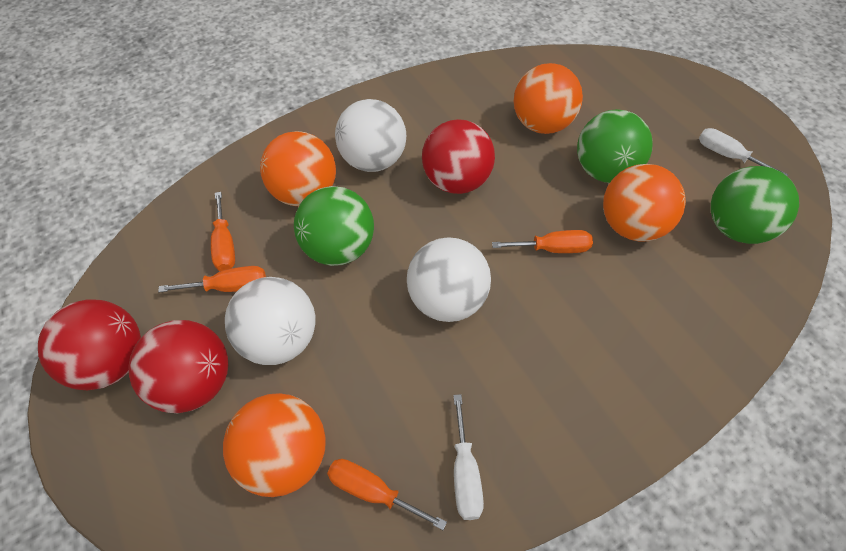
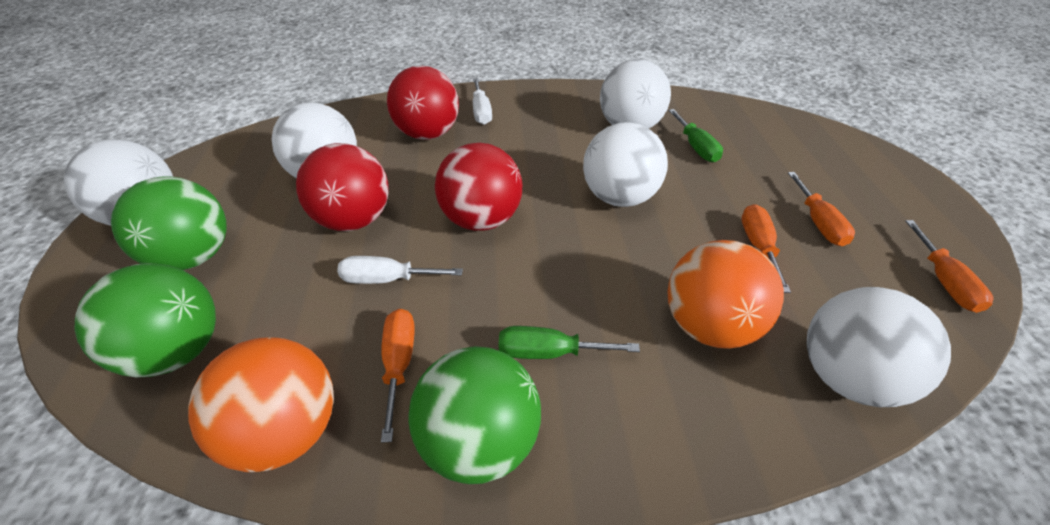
green screwdriver: none = 0 -> [499,326,640,359] [668,109,723,162] = 2
orange ball: [223,393,326,497] [260,131,336,206] [514,63,583,134] [603,164,686,242] = 4 -> [188,337,334,472] [667,240,784,349] = 2
white ball: [225,277,316,365] [335,99,406,172] [407,237,491,322] = 3 -> [64,139,173,226] [271,103,357,178] [583,122,668,207] [600,59,671,128] [806,287,951,407] = 5

